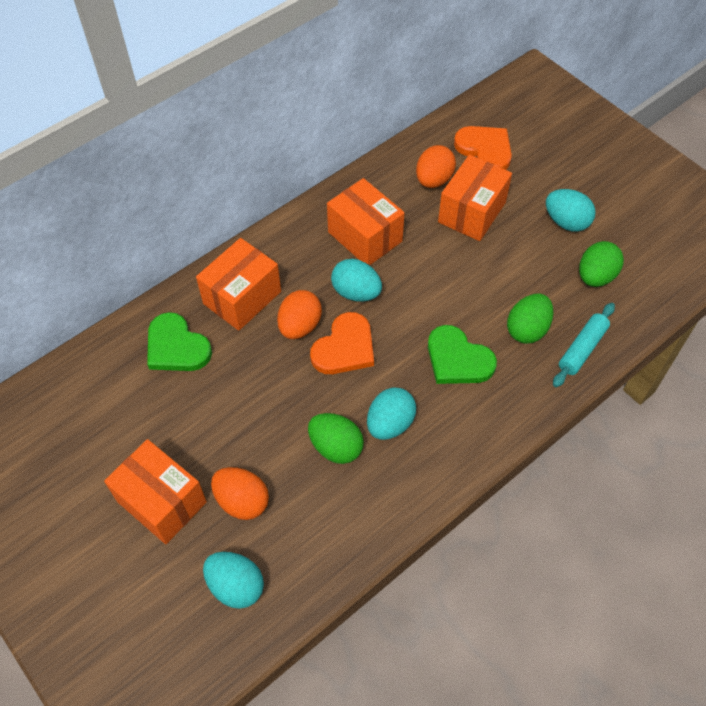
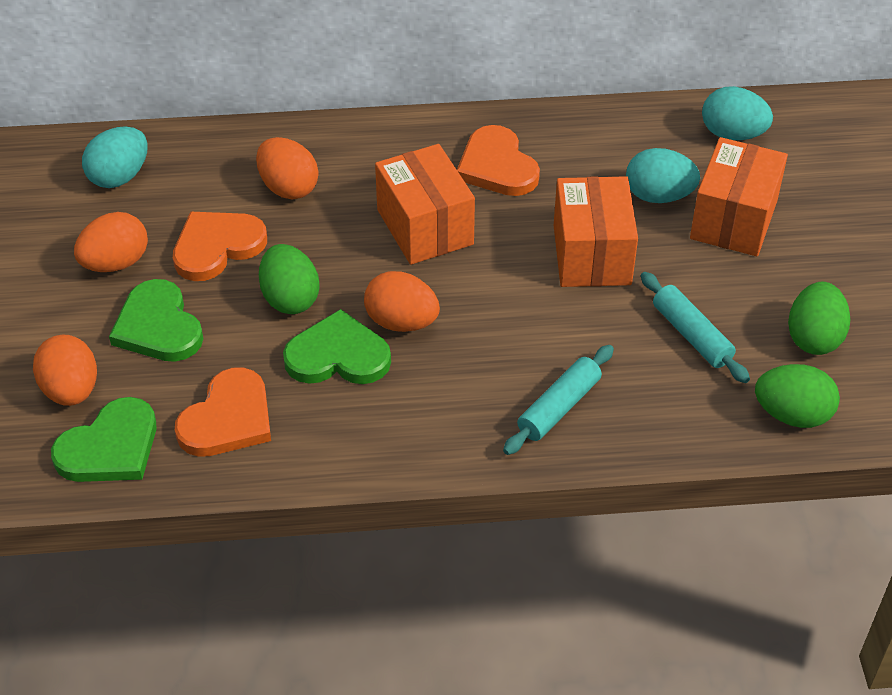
green heart: [147,312,212,371] [428,325,497,384] = 2 -> [51,397,157,482] [109,279,203,362] [283,309,391,384] = 3
orange box: [104,439,207,544] [196,238,281,331] [327,178,405,265] [438,155,512,241] = 4 -> [375,144,475,265] [554,176,638,287] [690,137,788,256] = 3
orange egg: [211,467,269,520] [277,290,322,339] [416,145,456,188] = 3 -> [33,335,97,406] [74,212,148,272] [256,137,318,199] [364,271,440,332] = 4
orange heart: [310,312,374,374] [454,126,512,170] = 2 -> [173,212,267,281] [175,367,271,457] [457,125,540,196] = 3
turquoise egg: [203,552,264,609] [331,259,382,302] [367,388,416,440] [546,189,596,232] = 4 -> [82,126,148,188] [626,148,700,203] [702,86,773,140] = 3
turquoise rolling pin: [553,303,615,387] = 1 -> [503,345,614,455] [641,272,750,383] = 2

